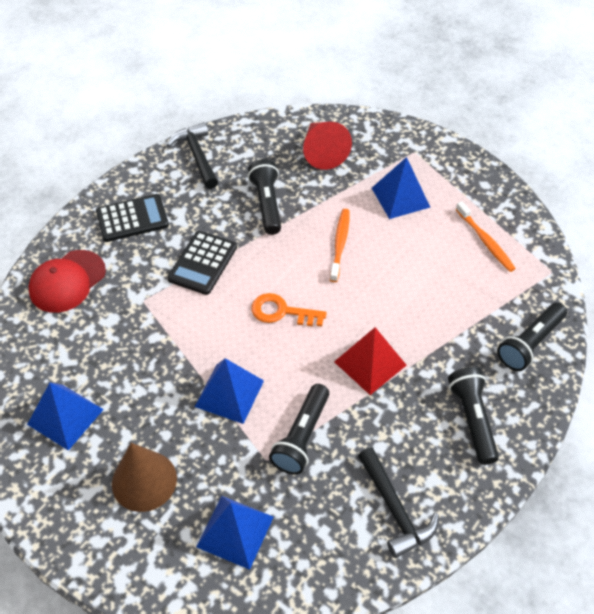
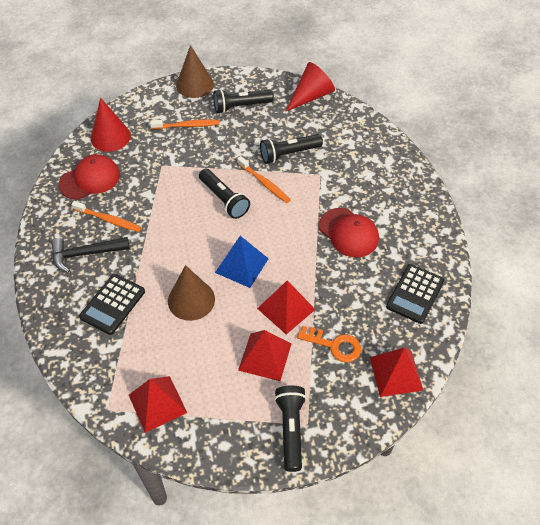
black hammer: [167,122,218,189] [358,447,439,558] = 2 -> [51,237,130,273] = 1
blue pyramid: [27,383,104,451] [195,358,264,424] [196,496,274,570] [372,157,430,219] = 4 -> [215,236,269,288] = 1
brown cone: [112,443,177,512] = 1 -> [168,265,215,321] [176,45,214,98] = 2
orange toothbrush: [330,209,350,282] [456,201,516,272] = 2 -> [72,201,142,232] [150,119,220,129] [237,156,291,203] = 3
red cap: [28,250,106,313] = 1 -> [58,154,120,200] [319,208,379,257] = 2
red cone: [303,122,352,170] = 1 -> [91,98,131,152] [286,62,335,111] = 2
red pyramid: [334,327,407,395] = 1 -> [129,376,187,433] [238,330,291,381] [257,280,316,335] [370,347,424,397] = 4

